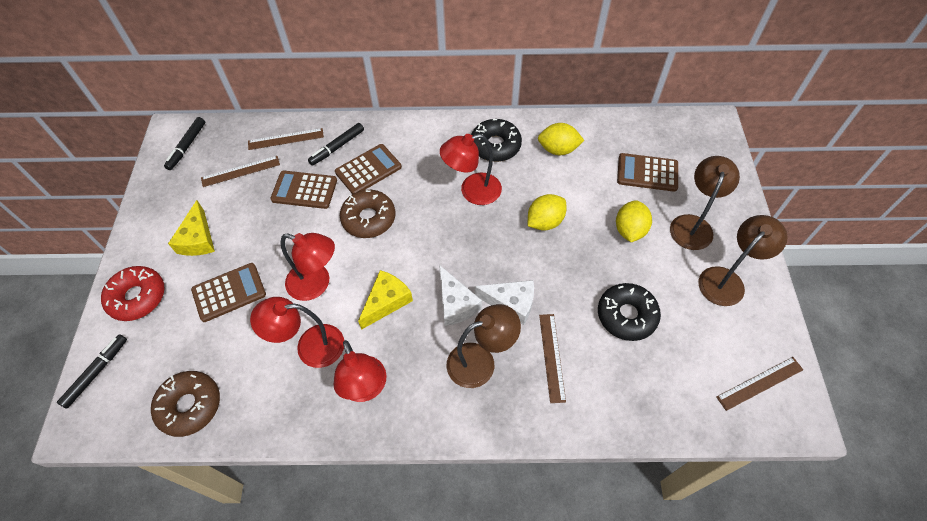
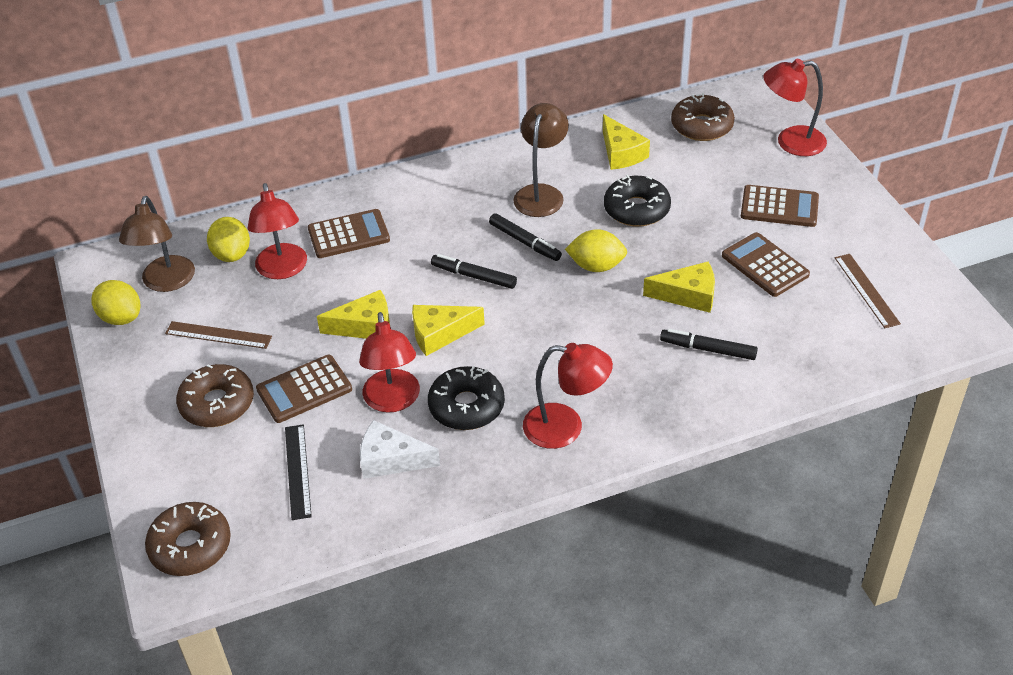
black ruler: none = 0 -> [285,424,312,520] = 1
brown donut: [151,371,220,437] [340,190,396,238] = 2 -> [145,502,231,576] [176,364,254,427] [671,93,735,141] = 3
brown lamp: [446,304,521,388] [670,156,740,250] [698,215,788,306] = 3 -> [119,196,195,292] [513,103,569,217] = 2
brown ruler: [201,156,280,187] [248,128,324,150] [539,314,566,403] [716,357,803,411] = 4 -> [165,321,272,349] [835,254,901,328] = 2
red donut: [101,266,165,321] = 1 -> none = 0
white cheese: [439,265,482,326] [475,280,534,325] = 2 -> [360,420,440,479] = 1
yellow cheese: [168,200,215,256] [358,270,413,330] = 2 -> [317,290,390,339] [412,305,485,356] [603,114,650,170] [643,262,715,313] = 4

